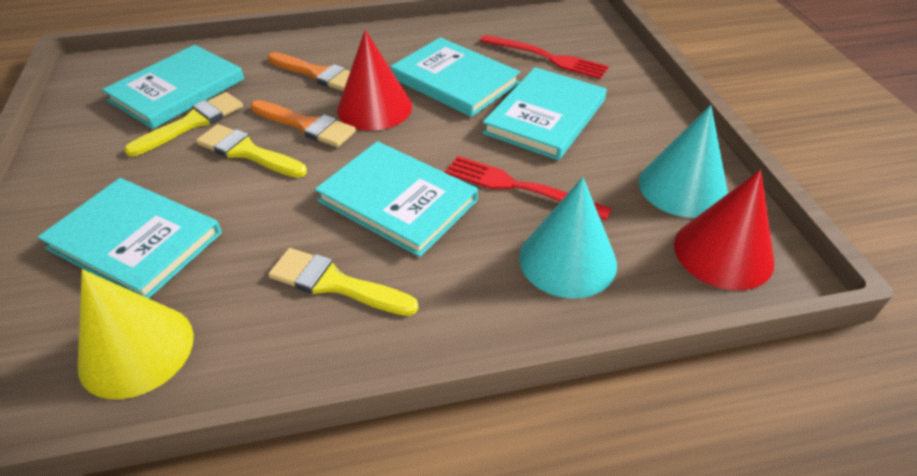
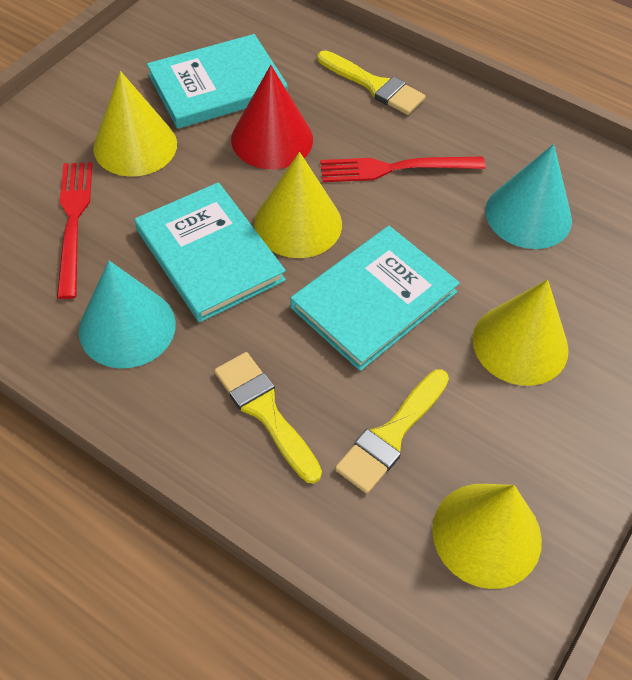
orange brush: [251,100,356,147] [268,52,350,91] = 2 -> none = 0
red cone: [337,30,412,131] [674,169,775,290] = 2 -> [231,65,313,169] = 1
turquoise book: [38,178,222,299] [102,45,244,129] [315,141,478,257] [390,37,520,117] [483,67,607,160] = 5 -> [135,182,286,322] [147,34,287,129] [290,226,460,371] = 3
yellow cone: [77,269,194,399] = 1 -> [93,71,177,177] [254,152,342,258] [432,484,542,589] [473,280,569,386] = 4

